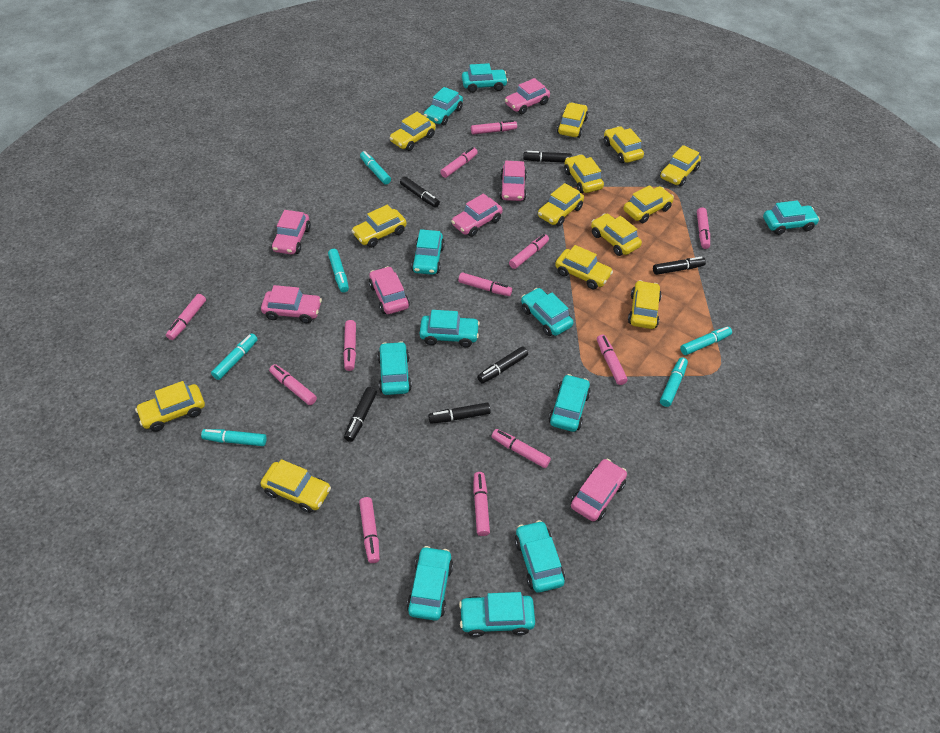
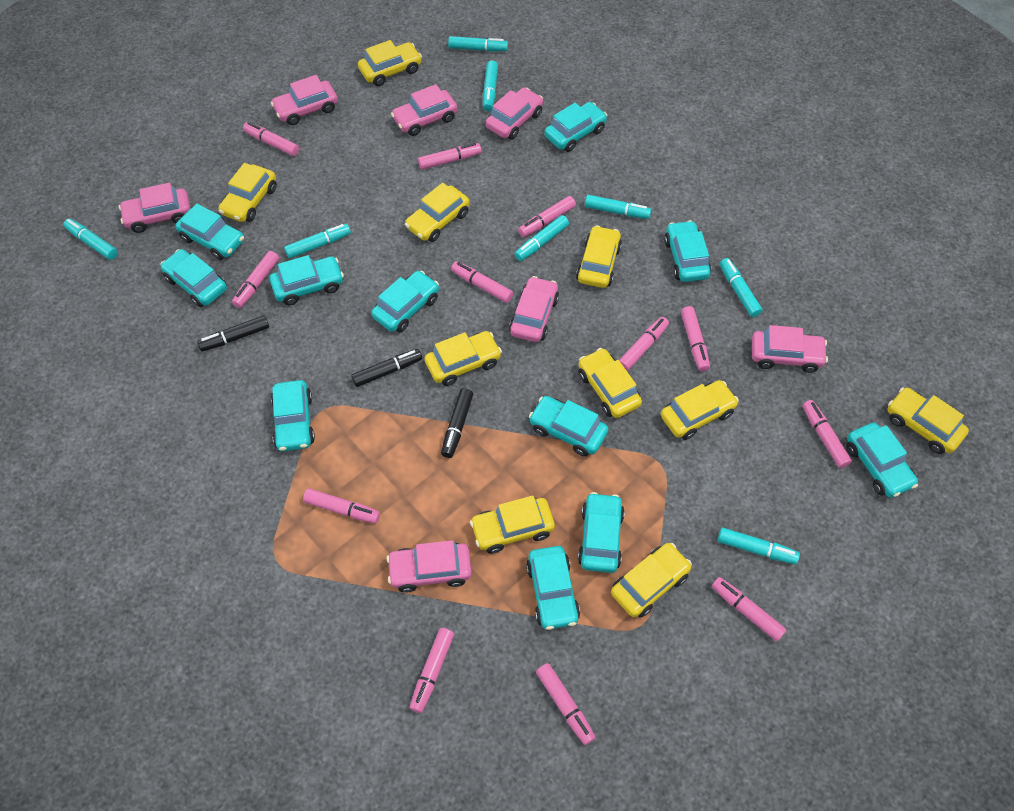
black marker: [344,387,377,442] [400,176,440,208] [428,402,491,424] [477,346,528,384] [523,151,572,163] [653,256,706,275] = 6 -> [197,315,269,352] [351,349,422,387] [441,388,473,458] = 3
turquoise marker: [201,429,266,446] [211,334,258,380] [328,249,349,293] [360,151,391,185] [660,357,688,407] [680,326,732,355] = 6 -> [63,219,118,260] [284,224,351,259] [448,36,508,52] [483,61,498,111] [515,215,569,261] [585,195,651,219] [718,528,800,564] [720,258,763,317] = 8
yellow car: [135,381,205,432] [260,459,331,513] [352,205,407,248] [390,112,436,151] [538,183,584,227] [555,245,613,289] [557,102,588,138] [564,154,604,193] [591,213,642,256] [604,126,644,163] [624,185,674,223] [628,280,662,329] [660,145,701,187] = 13 -> [219,163,277,222] [358,40,422,86] [405,183,470,242] [425,331,502,386] [470,496,555,554] [576,225,622,288] [578,348,642,418] [611,543,692,618] [661,380,739,440] [888,387,969,454] = 10

